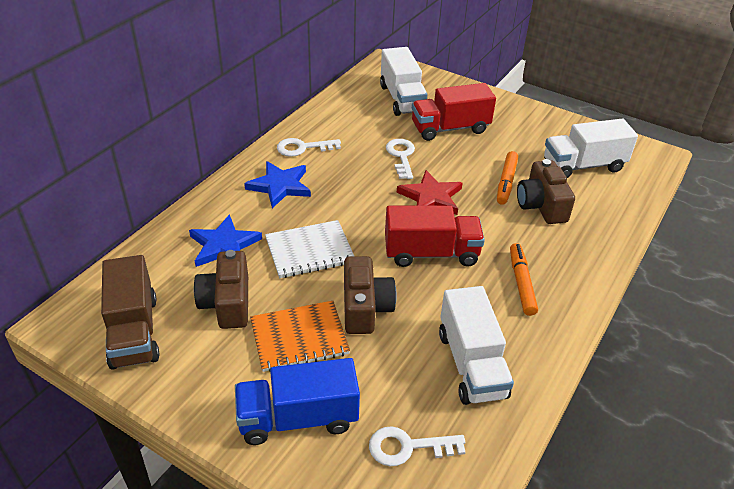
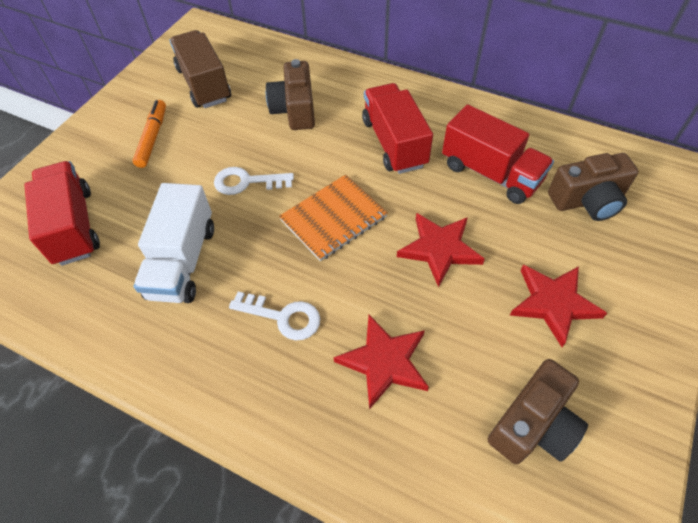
blue star: [189,214,262,267] [244,161,311,208] = 2 -> none = 0
blue truck: [235,358,360,445] = 1 -> none = 0
orange marker: [497,151,518,205] [510,243,538,316] = 2 -> [132,100,166,168] = 1
red star: [397,170,463,215] = 1 -> [334,315,429,409] [397,213,485,287] [510,265,607,347] = 3
red truck: [385,205,485,267] [412,83,496,141] = 2 -> [24,161,100,266] [362,83,433,174] [442,105,554,204] = 3
white key: [277,138,341,157] [369,426,466,466] [386,139,415,179] = 3 -> [214,167,294,195] [229,292,320,340] = 2
white notebook: [265,220,354,278] = 1 -> none = 0
white truck: [380,47,427,116] [439,286,514,405] [544,119,638,178] = 3 -> [134,183,214,303] = 1

